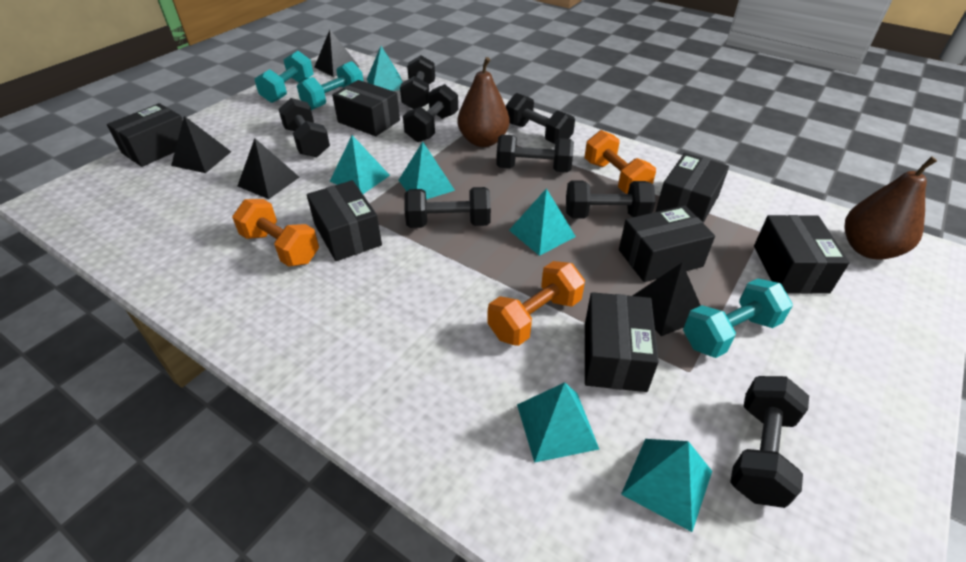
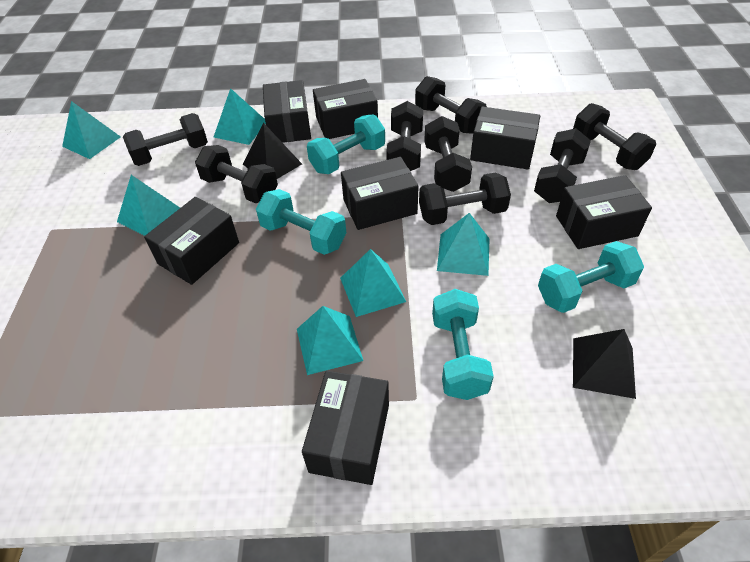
black pyramid: [171,116,231,173] [238,138,299,199] [314,30,360,77] [633,263,701,336] = 4 -> [243,123,302,179] [573,329,636,399] = 2
brown pear: [458,57,509,147] [844,156,937,259] = 2 -> none = 0
orange dumbbell: [232,199,319,267] [488,261,585,346] [585,130,656,194] = 3 -> none = 0
turquoise dumbbell: [255,51,314,103] [297,61,363,110] [683,279,793,358] = 3 -> [256,189,346,255] [307,114,385,174] [432,289,494,400] [538,241,644,313] = 4

